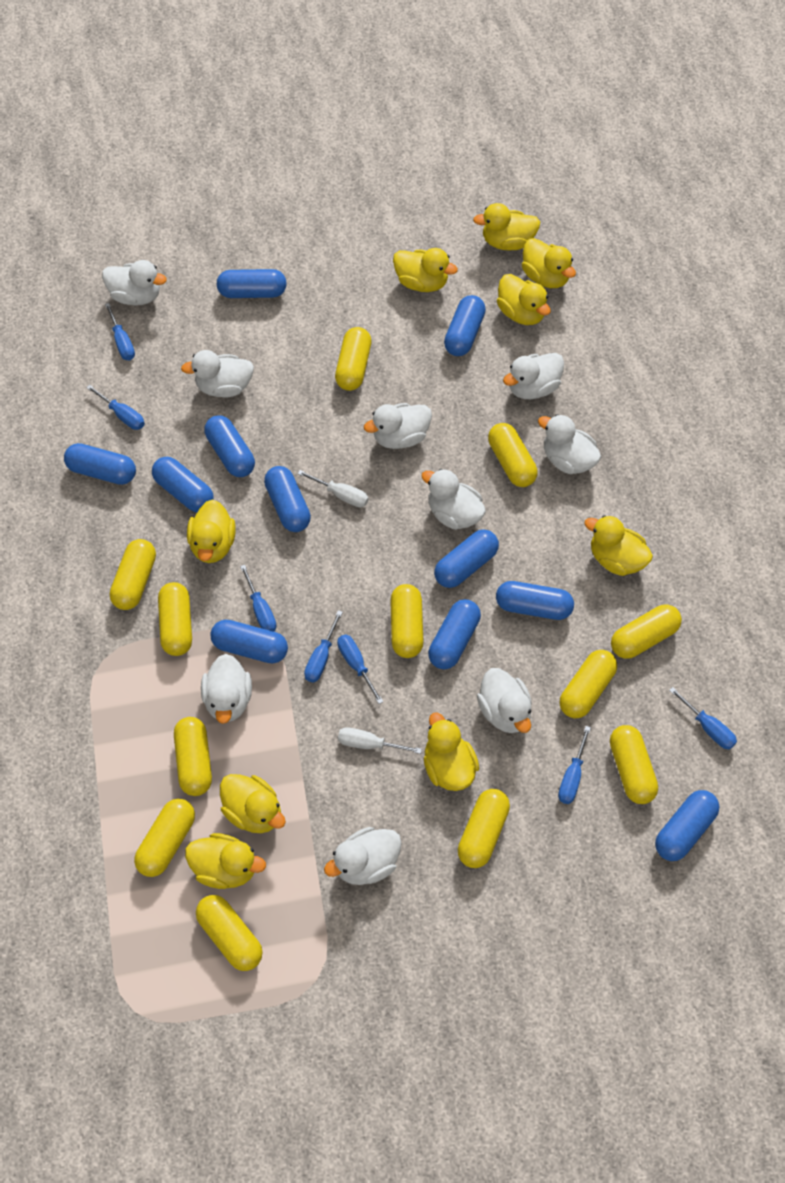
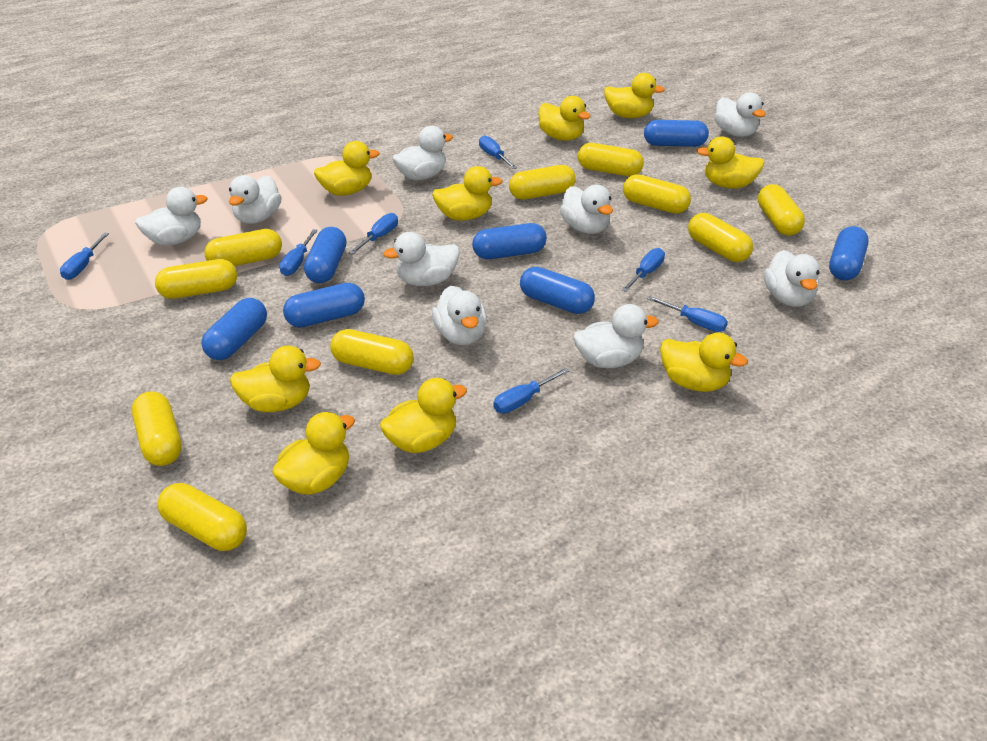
blue capsule: [64,443,136,485] [152,457,214,512] [204,415,255,477] [210,620,288,663] [217,269,287,298] [264,466,311,532] [428,599,481,669] [434,529,499,588] [444,295,486,356] [496,581,574,620] [655,790,720,861] = 11 -> [201,298,267,360] [283,283,365,328] [304,227,347,283] [472,223,547,259] [520,267,595,314] [644,120,709,147] [829,226,869,281] = 7
white screwdriver: [297,470,369,507] [338,727,422,754] = 2 -> none = 0
yellow capsule: [110,539,156,610] [134,799,195,877] [158,582,192,656] [174,717,212,796] [196,895,263,971] [335,327,371,391] [390,584,424,658] [458,789,510,868] [488,423,538,487] [559,650,617,718] [610,725,658,804] [611,604,682,659] = 12 -> [132,391,182,466] [155,259,237,299] [157,483,247,551] [204,229,282,266] [330,329,414,375] [509,165,576,200] [578,143,644,176] [623,174,691,214] [688,213,753,262] [758,184,805,236] = 10

